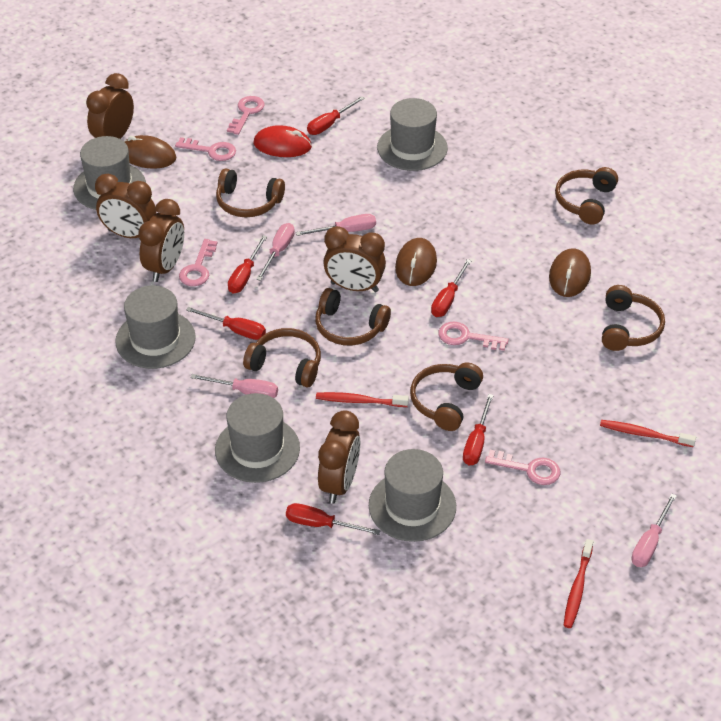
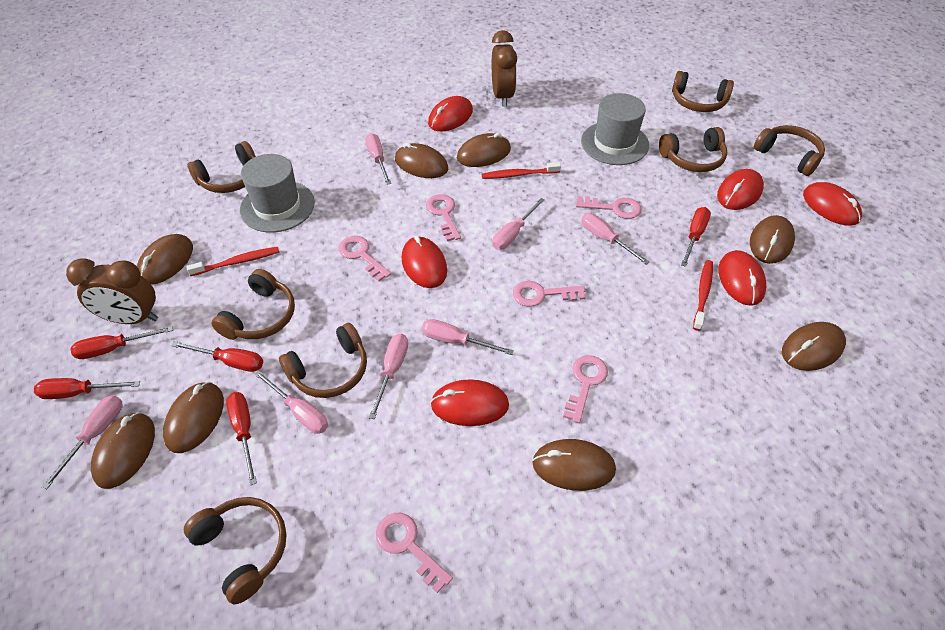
brown clock: [86,73,134,139] [95,174,156,238] [138,199,184,282] [318,410,360,504] [323,226,386,292] = 5 -> [66,258,158,324] [492,30,517,107] = 2
brown headphones: [216,169,285,217] [243,328,321,387] [315,288,391,346] [410,362,483,431] [555,167,618,225] [602,285,665,351] = 6 -> [184,497,287,604] [187,141,256,193] [212,269,295,340] [279,323,367,398] [659,127,727,172] [672,71,734,112] [754,125,825,176] = 7
brown mouse: [124,135,177,169] [395,238,437,286] [549,248,591,297] = 3 -> [91,412,155,489] [137,234,193,285] [163,382,224,453] [395,143,448,178] [457,133,511,167] [532,439,616,491] [750,215,795,264] [782,322,846,371] = 8
grey hat: [73,136,146,210] [115,286,196,369] [215,393,300,483] [369,449,456,542] [377,98,448,171] = 5 -> [240,154,315,233] [581,93,649,165] = 2
pink key: [175,137,236,161] [179,239,218,286] [227,96,265,135] [438,322,509,351] [485,450,560,485] = 5 -> [339,236,391,282] [376,513,453,593] [426,194,461,241] [513,281,585,307] [563,355,608,423] [576,196,641,219] = 6
pink screwdriver: [190,374,278,398] [256,223,295,281] [296,214,376,236] [631,494,677,567] = 4 -> [41,395,122,489] [254,370,328,434] [365,133,391,185] [369,334,408,419] [422,319,514,355] [492,198,545,250] [581,213,650,265] = 7
red mouse: [254,125,312,157] = 1 -> [402,236,447,288] [428,96,473,131] [430,379,509,426] [717,169,764,210] [719,250,766,306] [803,182,862,226] = 6
red screwdriver: [186,307,266,340] [228,235,267,293] [286,503,381,535] [307,96,365,135] [431,259,471,317] [463,394,494,465] = 6 -> [34,378,140,399] [70,326,173,359] [171,341,263,372] [226,392,257,485] [681,207,711,267] = 5

